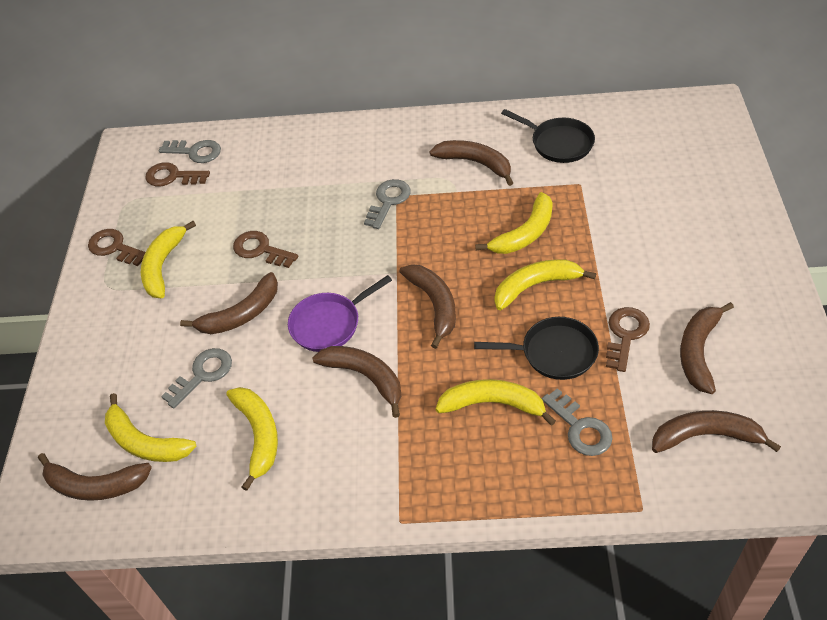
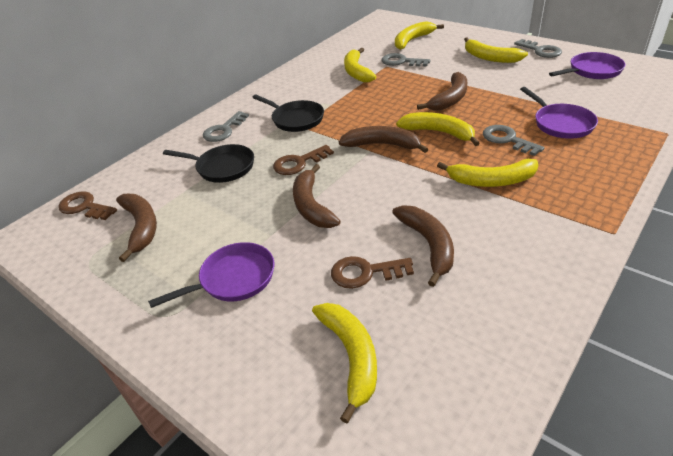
brown banana: [38,453,152,501] [180,272,278,334] [312,346,401,418] [400,264,456,349] [430,140,513,186] [652,410,781,453] [680,302,734,394] = 7 -> [116,194,157,262] [293,164,341,228] [339,126,428,153] [392,205,454,287] [417,72,467,111] = 5
brown key: [88,229,146,266] [145,162,210,186] [233,231,298,268] [606,307,650,372] = 4 -> [58,191,117,220] [273,145,334,175] [331,256,414,289] = 3
purple pan: [288,275,392,352] = 1 -> [148,242,274,308] [520,87,598,139] [549,52,625,79] = 3

